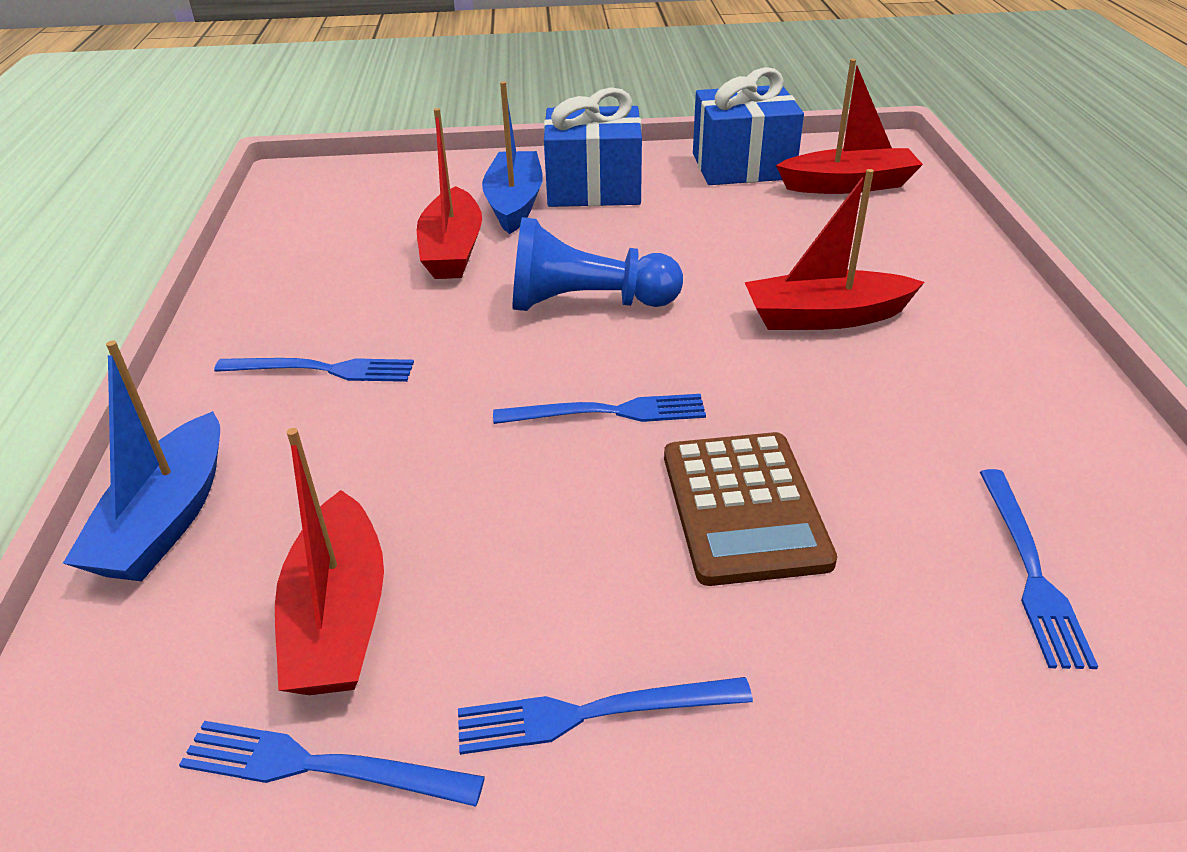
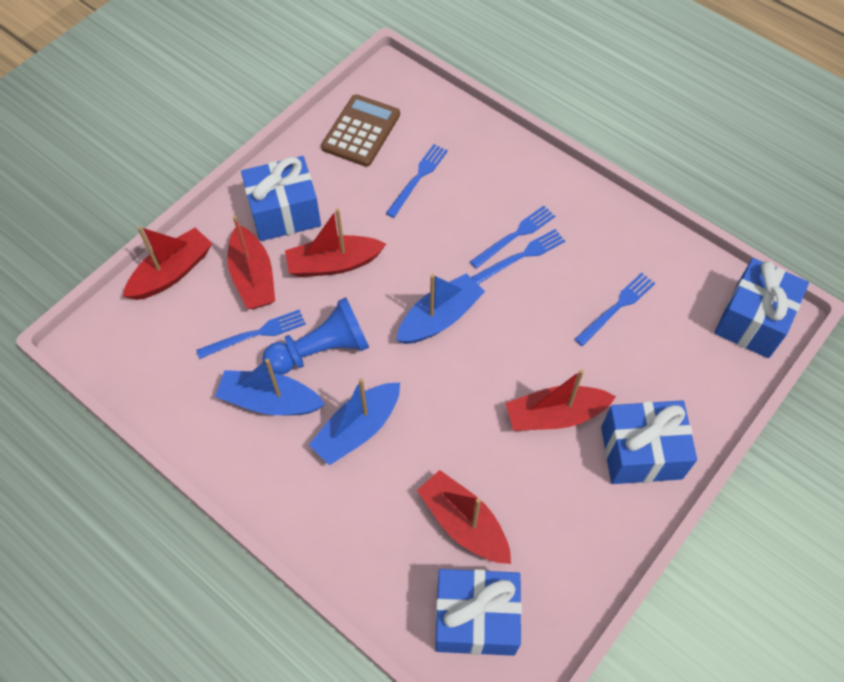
blue boat: [63,340,220,581] [482,81,543,234] = 2 -> [215,359,325,416] [309,378,400,466] [396,273,485,344] = 3
blue gift: [544,87,642,207] [693,67,804,185] = 2 -> [241,156,321,241] [435,569,522,656] [601,400,697,484] [714,258,809,358] = 4
red boat: [275,428,384,695] [417,108,482,279] [745,169,925,330] [776,59,923,194] = 4 -> [123,226,212,300] [227,215,275,309] [285,208,386,277] [417,470,511,564] [506,369,616,431] = 5

